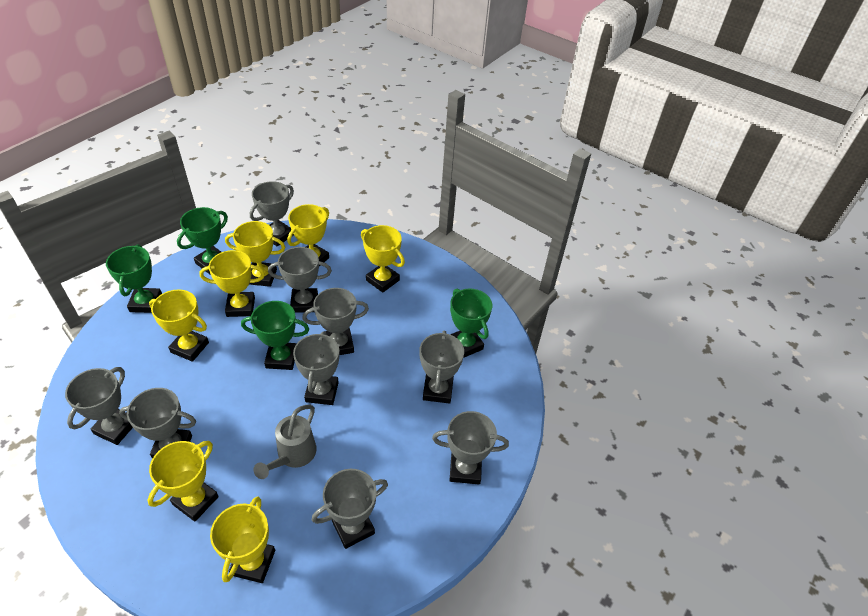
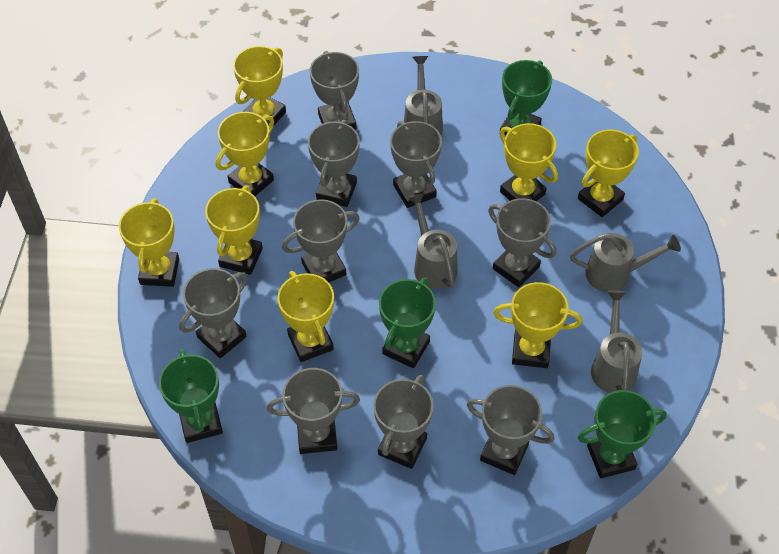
grey watering can: [254,405,317,479] = 1 -> [404,56,443,136] [407,193,458,289] [570,233,681,292] [591,290,642,393] = 4
yellow trophy: [148,441,219,521] [149,289,209,362] [199,250,265,317] [210,496,275,583] [225,221,285,287] [287,204,329,266] [361,225,405,293] = 7 -> [119,198,179,287] [205,186,263,275] [216,112,274,196] [233,46,286,126] [277,271,334,362] [493,282,582,368] [500,123,558,201] [578,129,639,217] = 8

